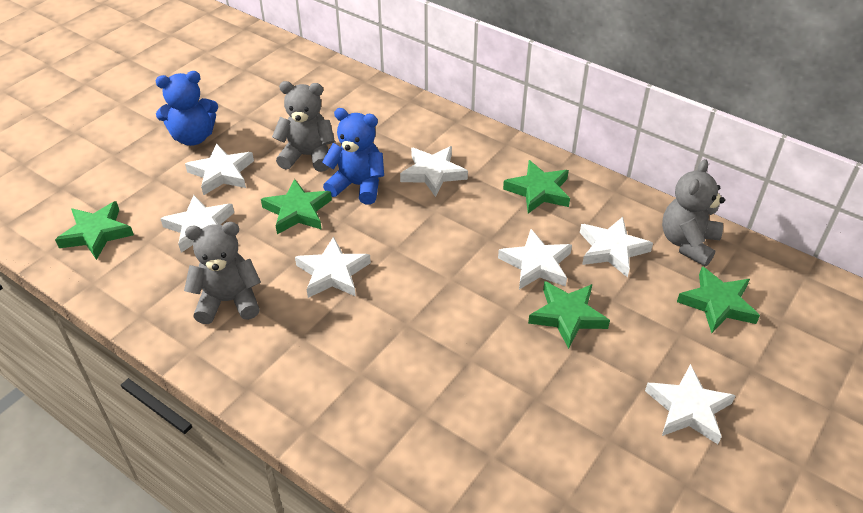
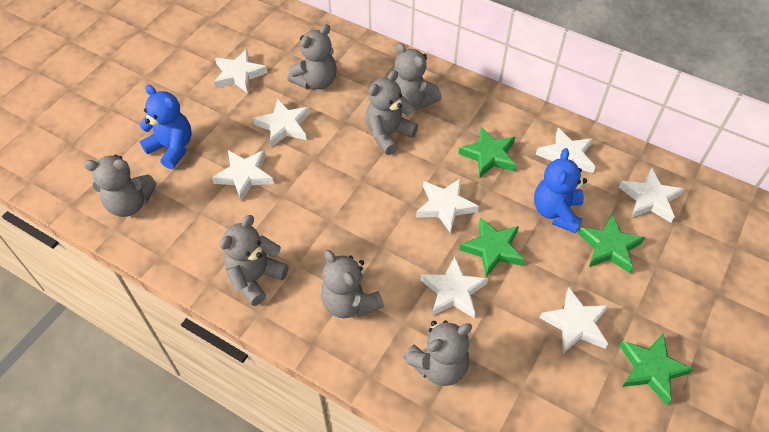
green star: [55,201,134,260] [261,179,332,234] [503,160,570,214] [528,281,610,349] [677,266,760,333] = 5 -> [458,127,516,178] [459,217,525,277] [577,214,645,273] [619,333,694,405] = 4
grey teddy bear: [184,222,261,324] [272,81,335,172] [662,159,725,266] = 3 -> [84,154,156,217] [220,215,289,306] [288,24,337,89] [321,250,384,318] [366,70,418,155] [394,43,442,108] [403,320,472,386] = 7
white star: [160,195,234,253] [185,144,254,196] [295,236,371,298] [400,146,468,197] [498,229,572,289] [580,217,653,278] [645,364,736,444] = 7 -> [212,150,274,201] [214,49,268,94] [253,99,310,147] [416,178,479,234] [421,256,488,318] [536,128,596,173] [540,288,609,353] [619,168,684,223] = 8

